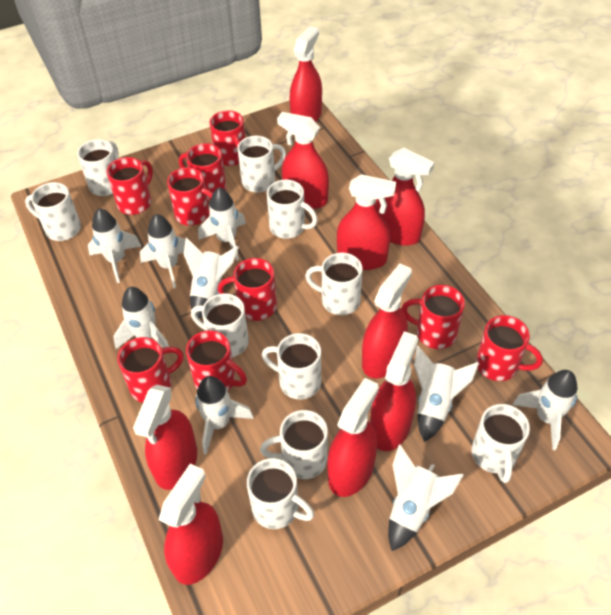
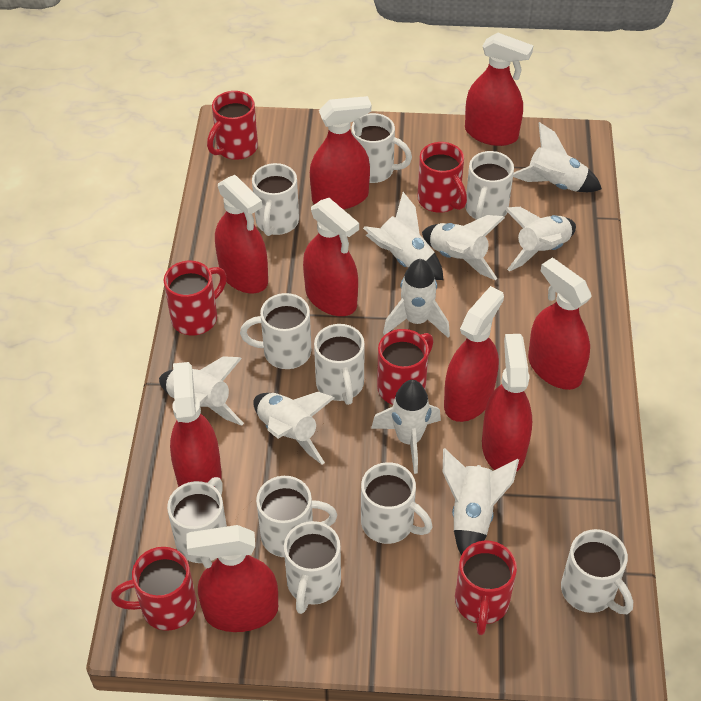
red mug: [107,157,153,215] [117,337,184,403] [167,167,213,226] [179,143,226,201] [186,330,247,391] [209,110,246,166] [218,258,277,321] [401,285,465,349] [476,315,543,381] = 9 -> [111,547,197,631] [164,261,227,335] [207,91,258,160] [377,329,433,405] [417,142,467,213] [455,541,517,635] = 6

